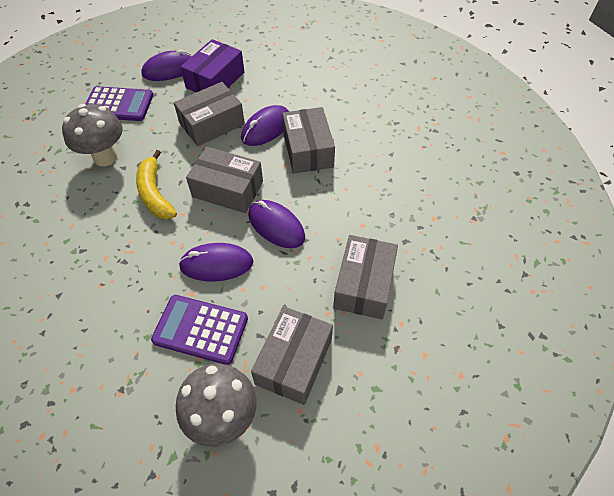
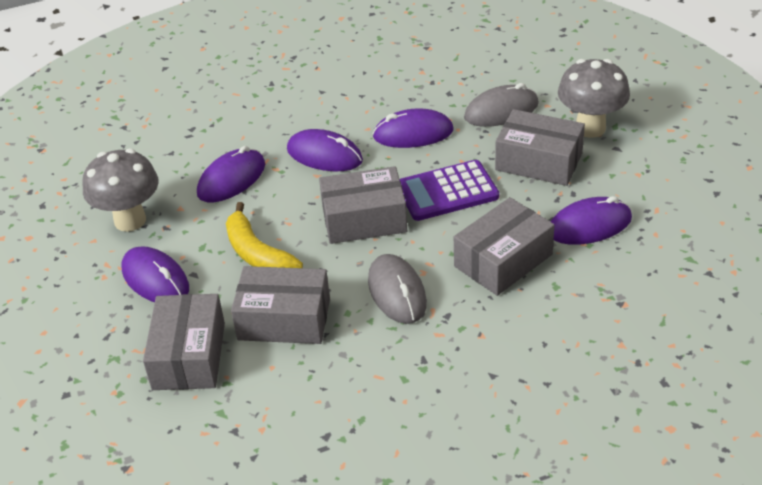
grey mouse: none = 0 -> [368,254,427,324] [464,83,539,127] = 2
purple box: [180,39,244,92] = 1 -> none = 0
purple calculator: [86,86,153,121] [151,295,248,365] = 2 -> [400,160,499,221] = 1
purple mouse: [141,50,192,81] [178,243,254,281] [241,105,289,146] [248,200,305,248] = 4 -> [122,246,189,302] [197,146,265,202] [287,129,363,171] [373,108,454,148] [550,196,632,245] = 5

